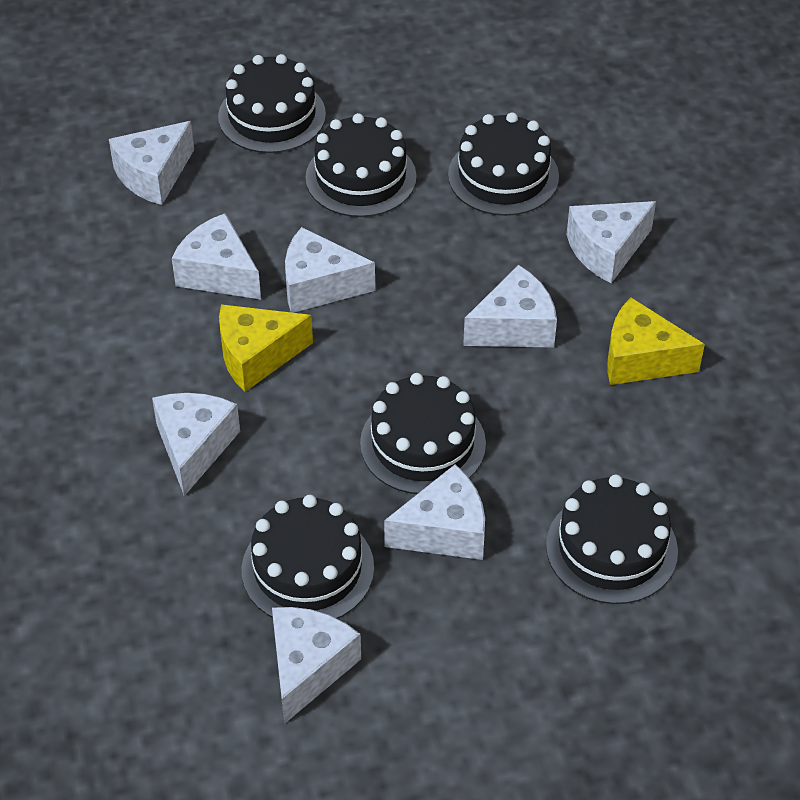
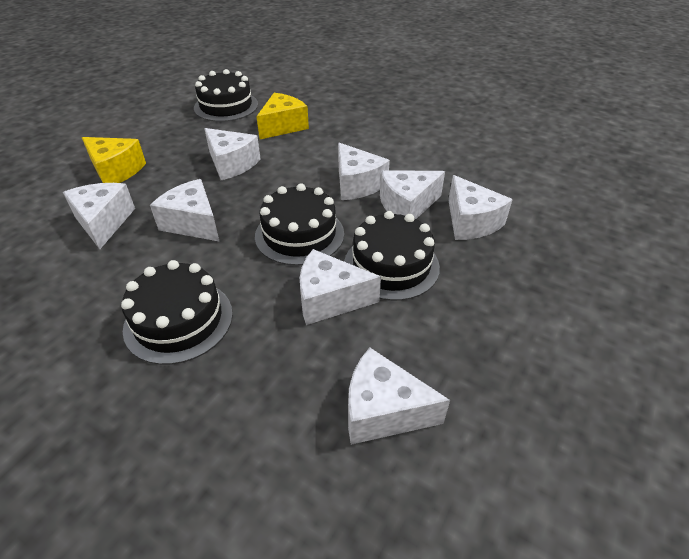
black cake: [218,54,326,153] [242,495,374,619] [305,113,417,217] [360,373,486,494] [448,112,559,216] [546,475,678,604] = 6 -> [121,260,233,365] [194,69,258,122] [255,183,344,266] [344,211,440,301] = 4

